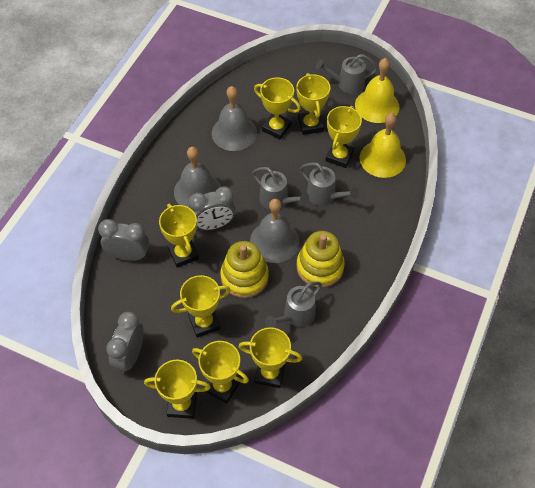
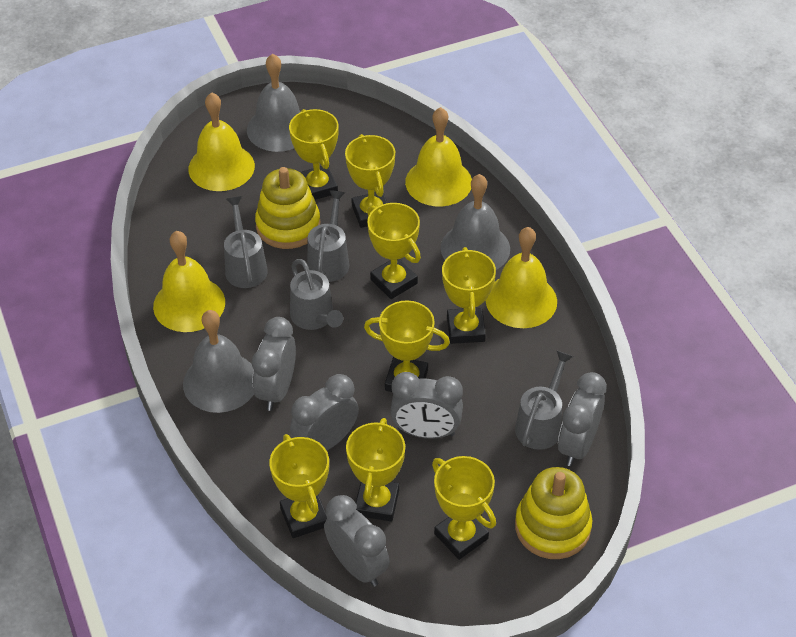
grey clock: [98,219,149,261] [106,312,144,374] [188,186,236,230] = 3 -> [252,317,296,411] [290,374,359,451] [324,495,390,587] [390,372,463,439] [558,372,607,466] = 5
yellow bell: [355,58,399,123] [360,113,406,178] = 2 -> [153,231,225,332] [188,92,255,191] [405,107,472,206] [485,227,557,328] = 4

